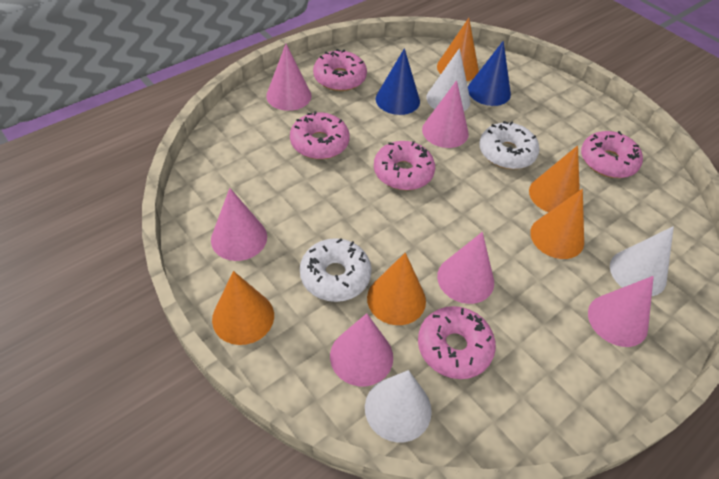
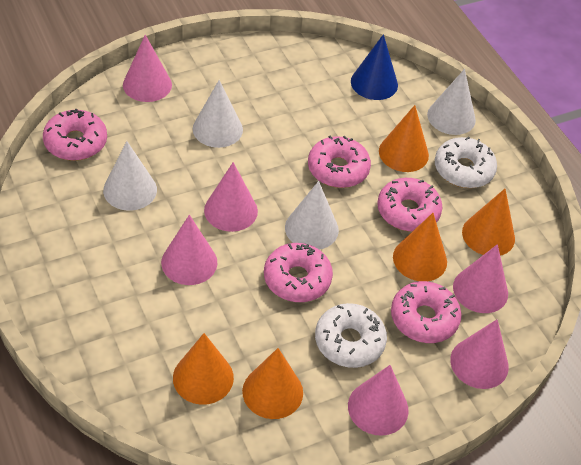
blue cone: [376,48,420,115] [468,41,511,106] = 2 -> [351,34,398,100] = 1
white cone: [365,370,432,442] [427,48,471,111] [610,226,674,296] = 3 -> [103,141,157,211] [193,80,243,148] [285,181,339,250] [427,69,476,135] = 4

